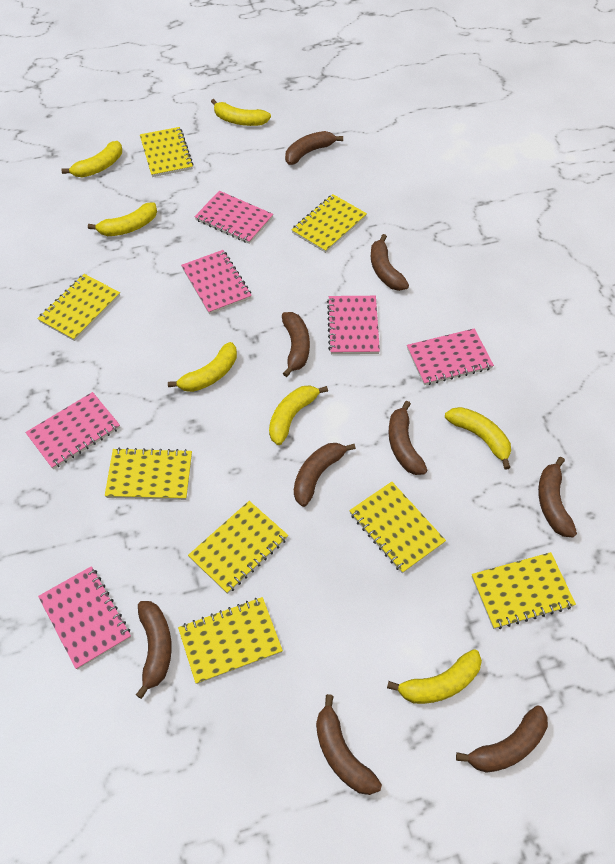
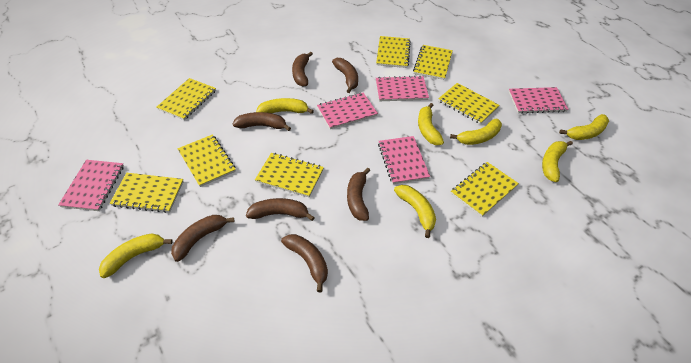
brown banana: [136,601,172,699] [282,312,310,377] [285,131,343,165] [294,443,356,507] [316,694,382,795] [371,234,409,291] [389,401,427,475] [456,706,548,773] [538,457,577,538] = 9 -> [171,215,235,262] [233,112,291,131] [246,198,315,221] [281,234,328,292] [292,52,313,87] [332,58,358,93] [347,168,370,221] = 7
pink notebook: [25,392,120,469] [38,566,131,670] [181,250,252,314] [194,191,273,244] [327,296,380,354] [407,328,494,385] = 6 -> [58,160,124,211] [317,92,378,129] [376,76,429,101] [378,136,430,184] [509,87,568,114] = 5

